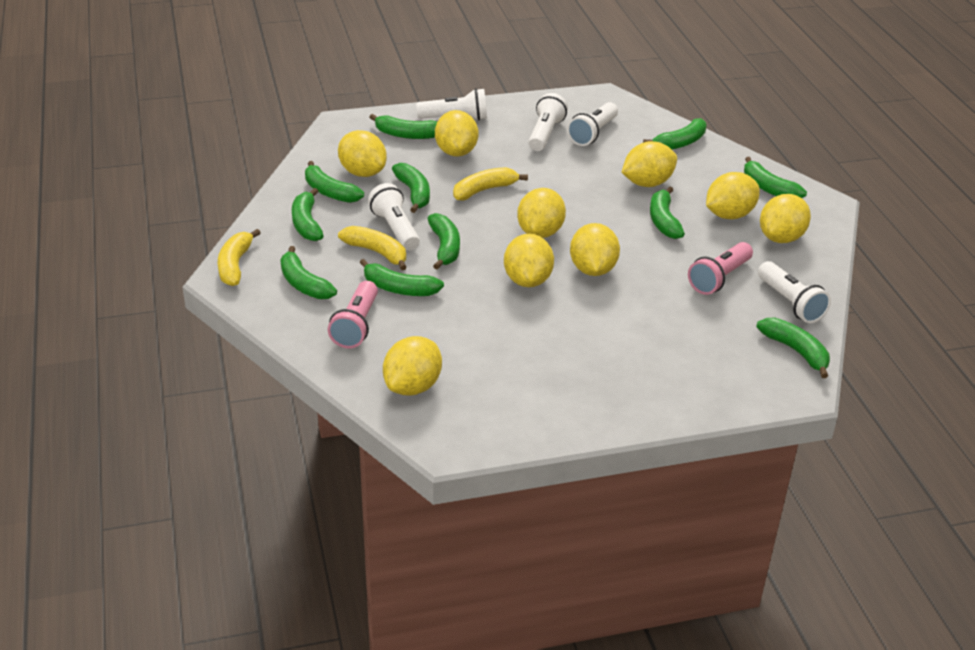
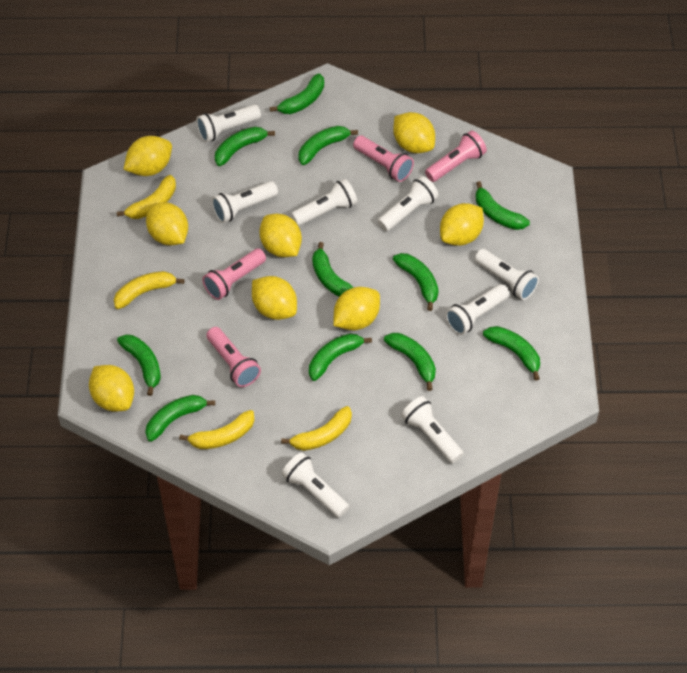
pink flashlight: [328,281,378,348] [688,242,753,295] = 2 -> [202,248,266,300] [206,327,261,387] [353,135,414,182] [425,130,487,182] = 4
white flashlight: [368,183,420,251] [416,88,487,120] [528,93,568,151] [567,102,618,146] [758,261,831,323] = 5 -> [196,105,261,142] [212,181,278,223] [282,452,349,518] [291,179,357,226] [378,176,439,231] [401,396,464,463] [445,284,509,335] [475,249,539,300] = 8
yellow banana: [218,229,261,286] [338,226,407,270] [453,167,528,200] = 3 -> [114,271,185,309] [117,175,176,219] [179,410,255,449] [281,406,352,451] = 4
yellow lemon: [338,130,387,177] [383,336,442,395] [435,110,478,157] [504,234,554,287] [517,188,566,238] [570,223,620,276] [622,141,677,187] [706,172,760,219] [760,194,811,243] = 9 -> [89,365,134,411] [123,136,172,176] [146,202,188,245] [252,276,297,320] [259,214,302,257] [333,287,380,330] [393,112,435,153] [440,203,484,246] = 8

